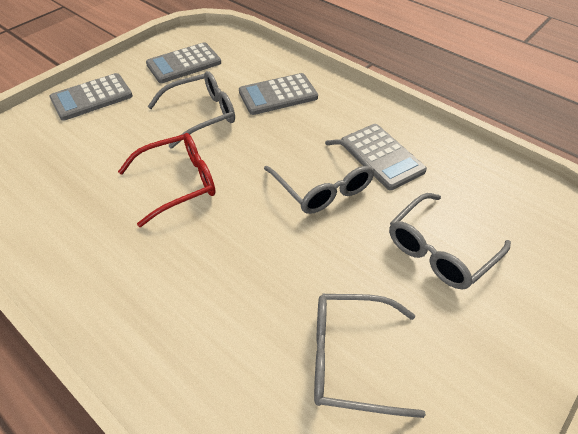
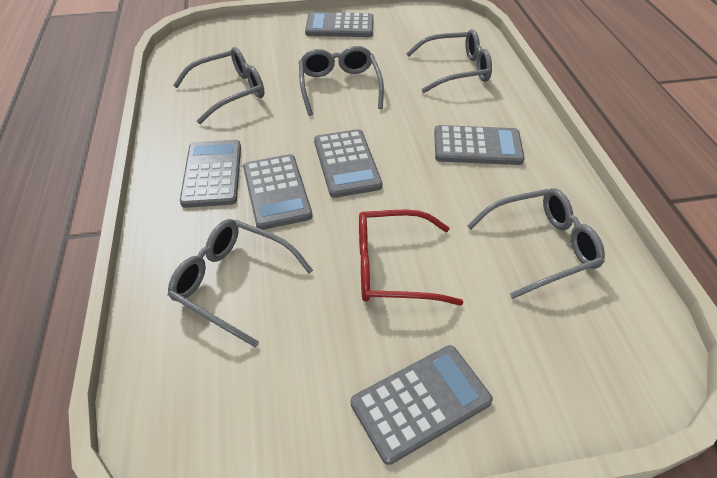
grey calculator: [49,73,133,121] [146,42,221,83] [239,73,318,115] [341,124,427,190] = 4 -> [180,140,241,208] [243,154,313,230] [305,12,374,37] [314,129,383,198] [351,345,493,465] [434,125,525,165] = 6
grey glasses: [148,71,235,149] [264,139,375,214] [314,294,426,418] [389,193,511,290] = 4 -> [168,219,313,348] [173,47,265,124] [299,46,384,116] [406,29,492,93] [467,188,605,299] = 5

